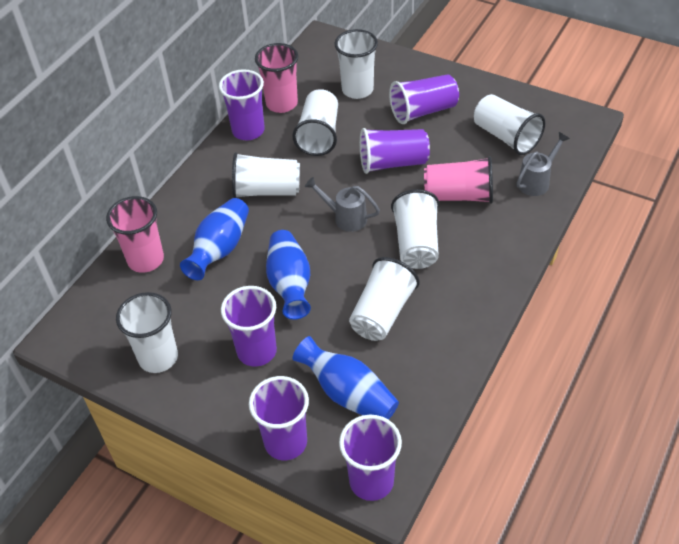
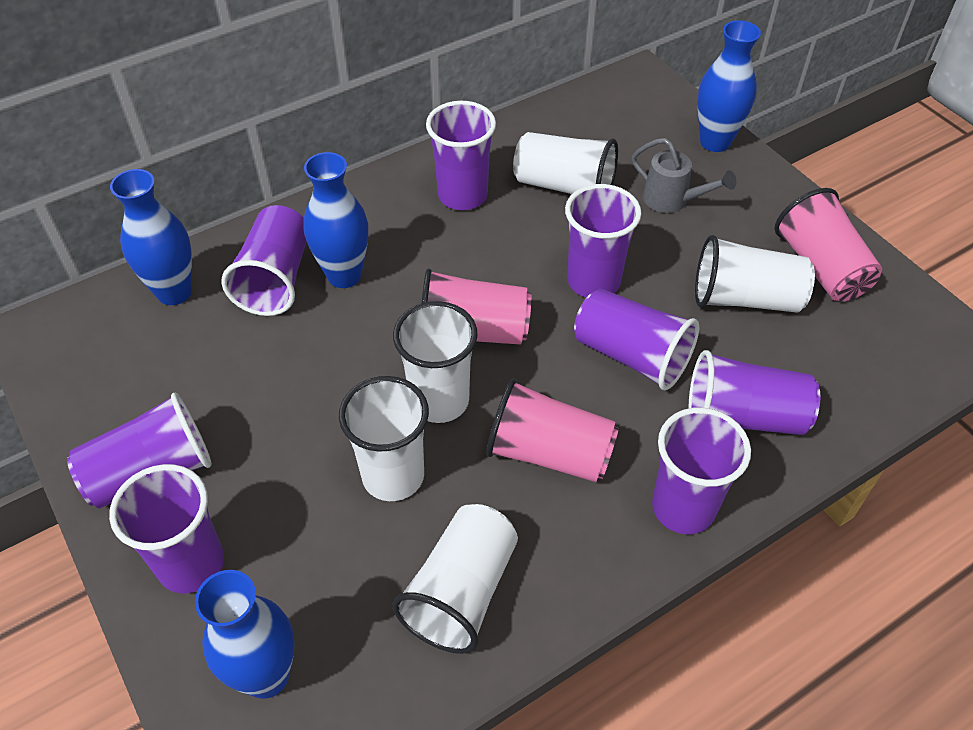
blue vase: [180,198,249,280] [266,230,311,320] [293,336,399,420] = 3 -> [110,169,192,305] [195,570,295,699] [303,152,368,288] [698,20,761,152] = 4
grey watering can: [305,177,380,232] [516,132,570,196] = 2 -> [632,138,736,213] = 1
purple cup: [219,69,265,140] [221,286,277,367] [249,376,309,460] [339,415,402,501] [360,128,430,174] [389,74,459,124] = 6 -> [67,393,212,508] [109,464,224,593] [221,205,307,316] [426,101,496,210] [565,184,641,297] [574,289,699,390] [652,407,751,534] [689,350,820,435] = 8
white cup: [116,292,178,373] [232,152,300,198] [292,89,338,156] [334,29,378,99] [349,257,420,341] [391,189,439,269] [474,94,545,155] = 7 -> [339,376,429,501] [393,301,478,423] [393,504,518,654] [513,132,618,194] [695,235,815,313] = 5

